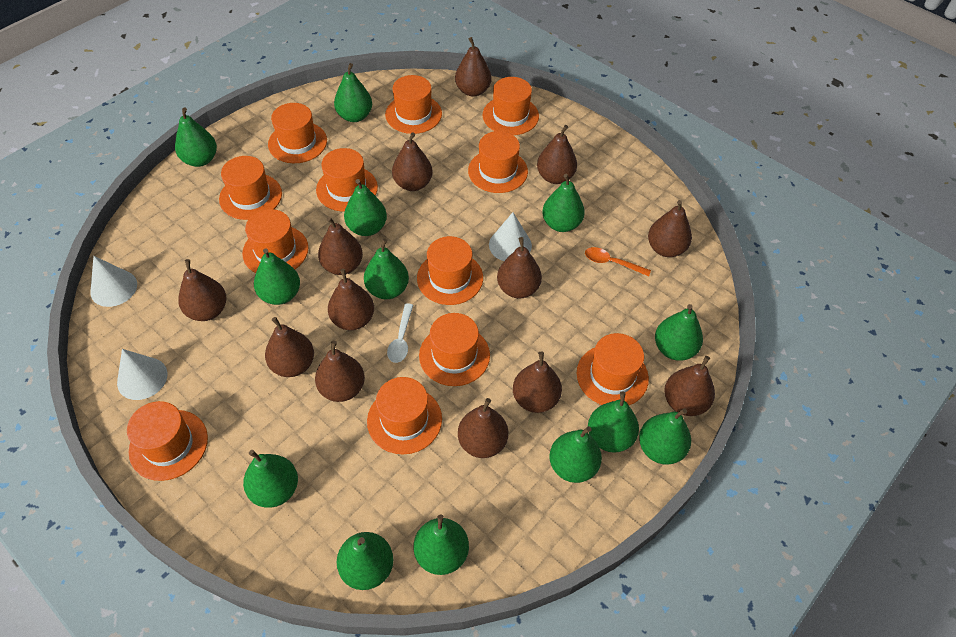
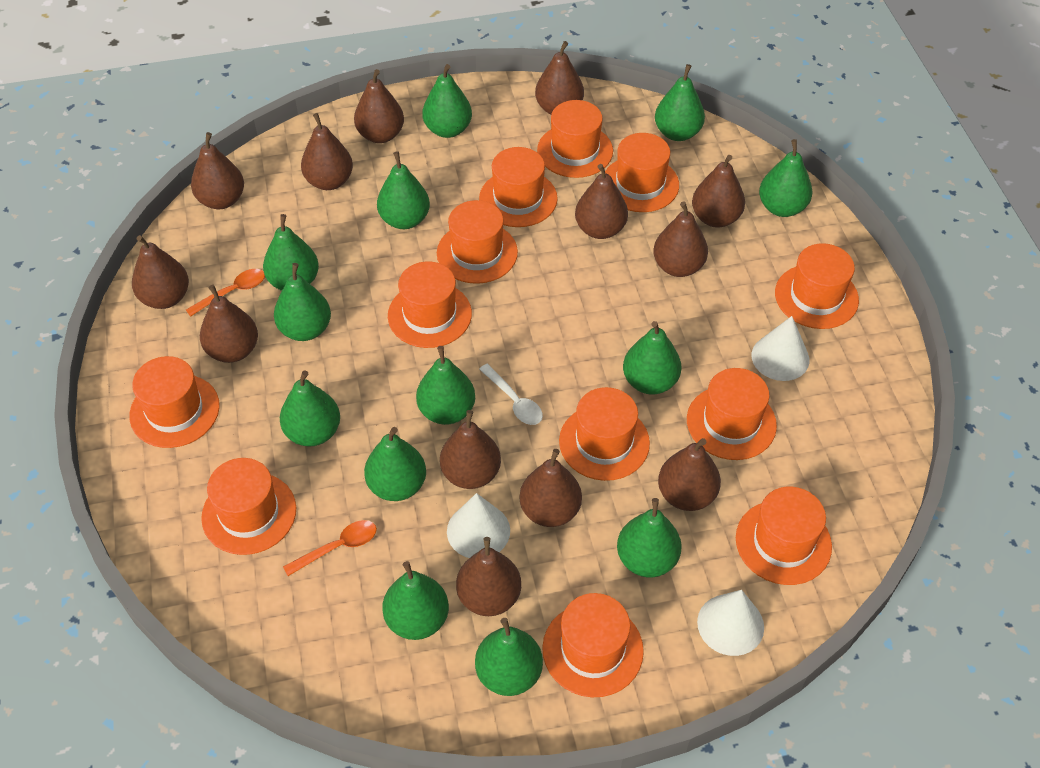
orange spoon: [585,247,651,276] = 1 -> [186,269,265,317] [283,520,377,576] = 2

